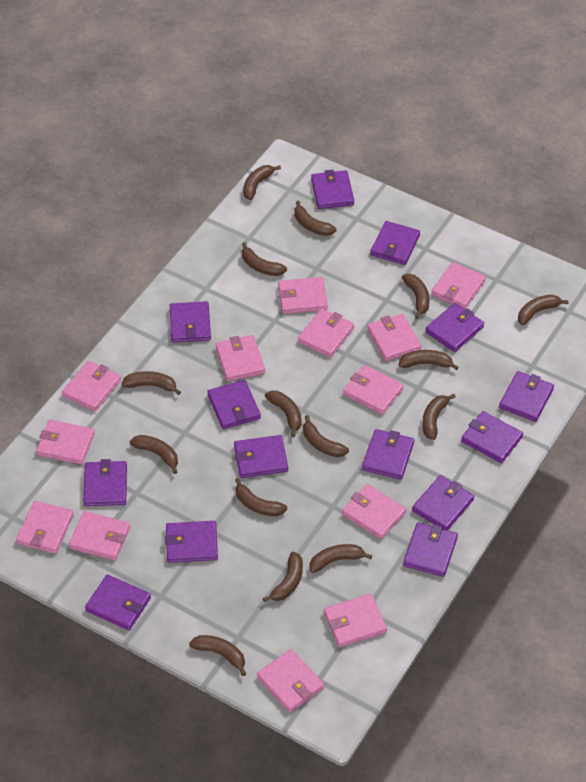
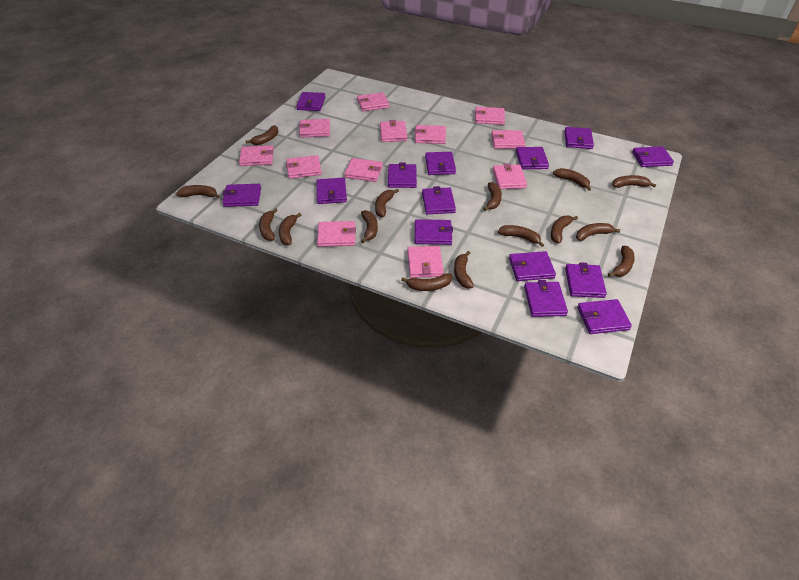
pink wallet: [16,501,74,554] [36,420,95,465] [62,361,121,412] [69,511,130,561] [215,335,265,382] [257,649,324,713] [278,277,328,314] [298,308,354,358] [324,594,387,647] [342,484,406,539] [343,365,404,415] [367,314,421,361] [431,262,486,309] = 13 -> [239,145,274,166] [286,155,322,179] [299,119,330,138] [317,221,356,247] [344,158,383,182] [357,92,389,111] [380,120,407,142] [407,246,444,278] [414,125,446,144] [475,107,505,125] [491,130,525,149] [493,163,527,189] = 12

